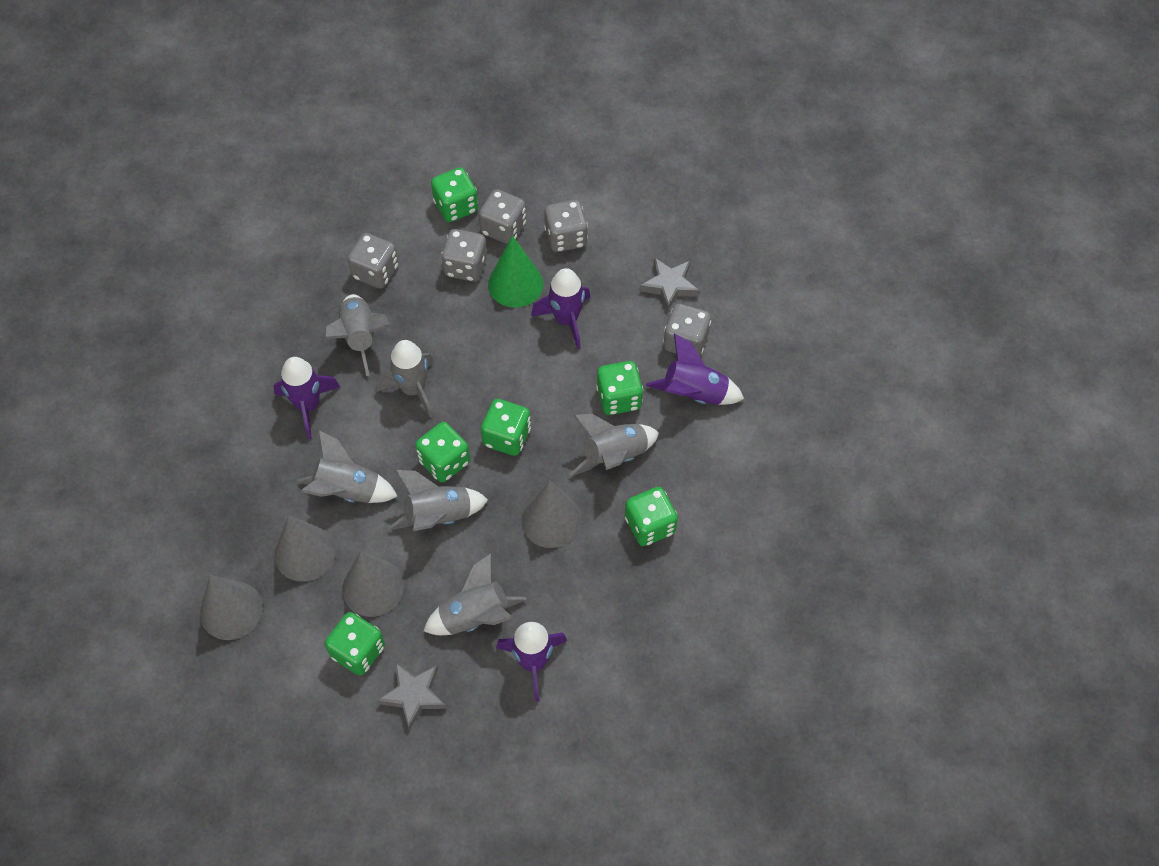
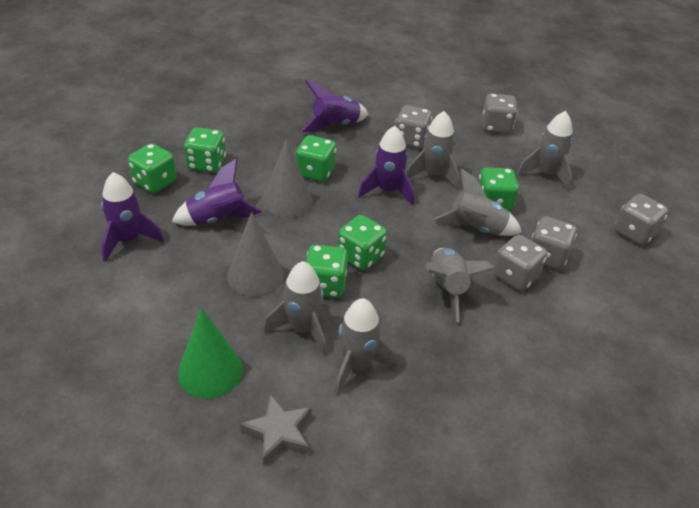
grey cone: [200,575,263,640] [275,515,336,582] [342,551,404,617] [521,481,582,548] = 4 -> [227,212,284,297] [262,138,312,218] = 2
grey star: [377,662,447,731] [640,258,699,312] = 2 -> [240,394,311,465] = 1

